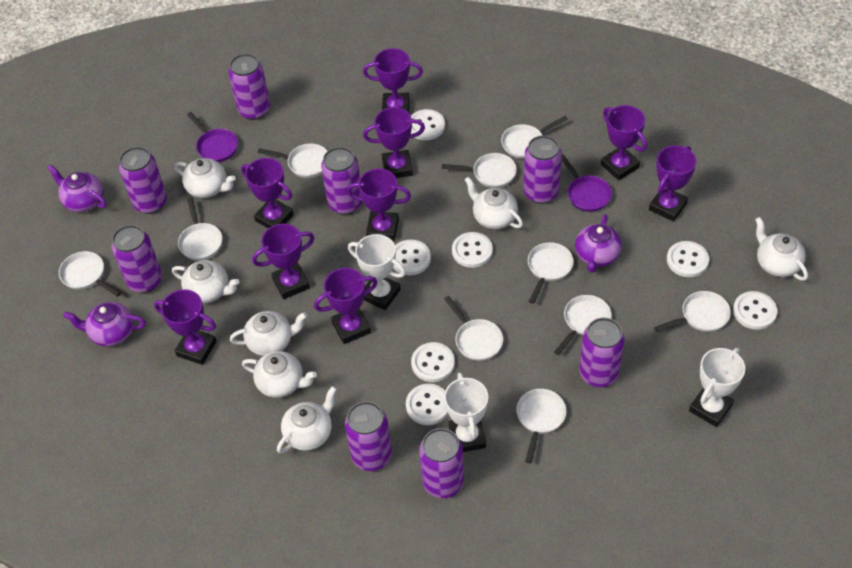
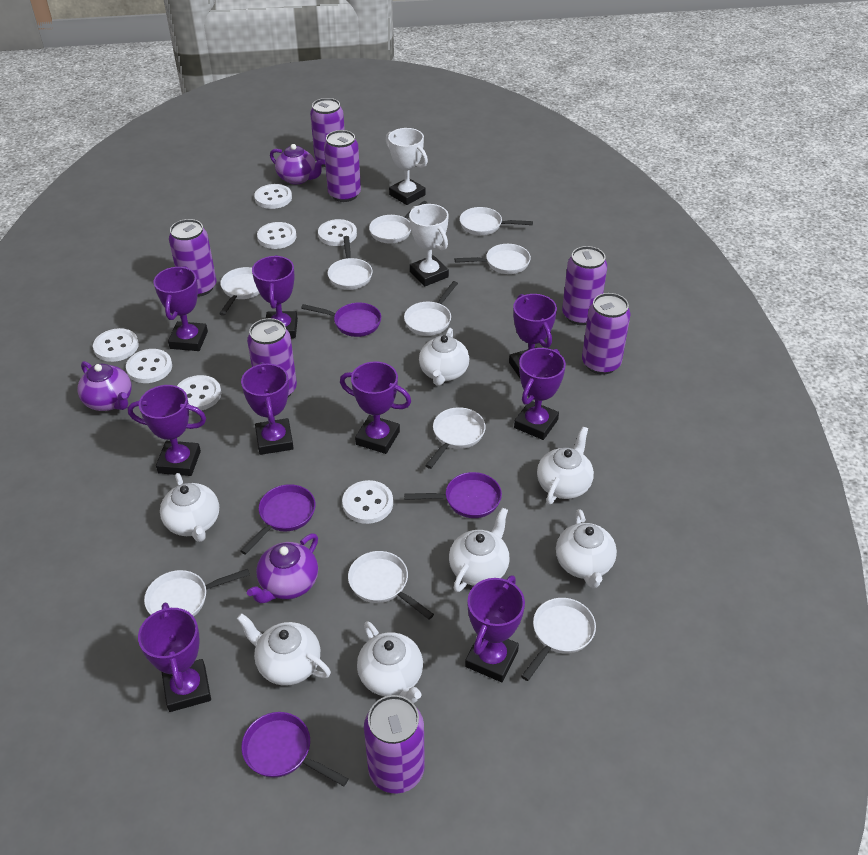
purple can: [111,225,162,293] [119,147,167,214] [229,54,270,120] [321,147,362,215] [345,401,392,471] [419,428,464,498] [523,135,562,204] [579,318,625,387] = 8 -> [169,219,216,297] [247,318,297,397] [310,98,345,167] [324,130,361,202] [364,695,425,794] [562,246,607,325] [582,293,630,375] = 7
purple pan: [187,112,238,162] [561,154,612,212] = 2 -> [240,484,315,555] [241,712,349,786] [301,303,381,337] [404,472,502,518] = 4
white trophy: [348,234,406,310] [444,373,488,452] [689,348,745,427] = 3 -> [386,128,428,205] [409,204,449,286] = 2

